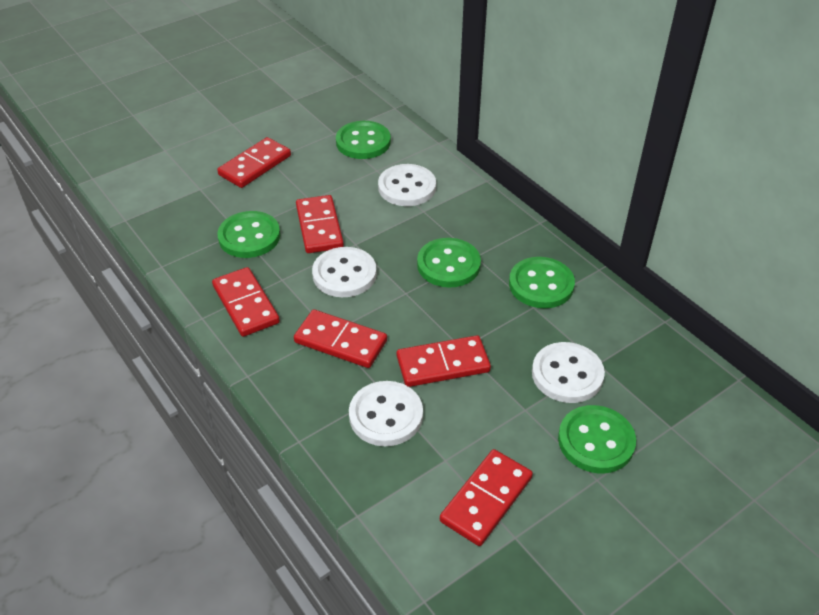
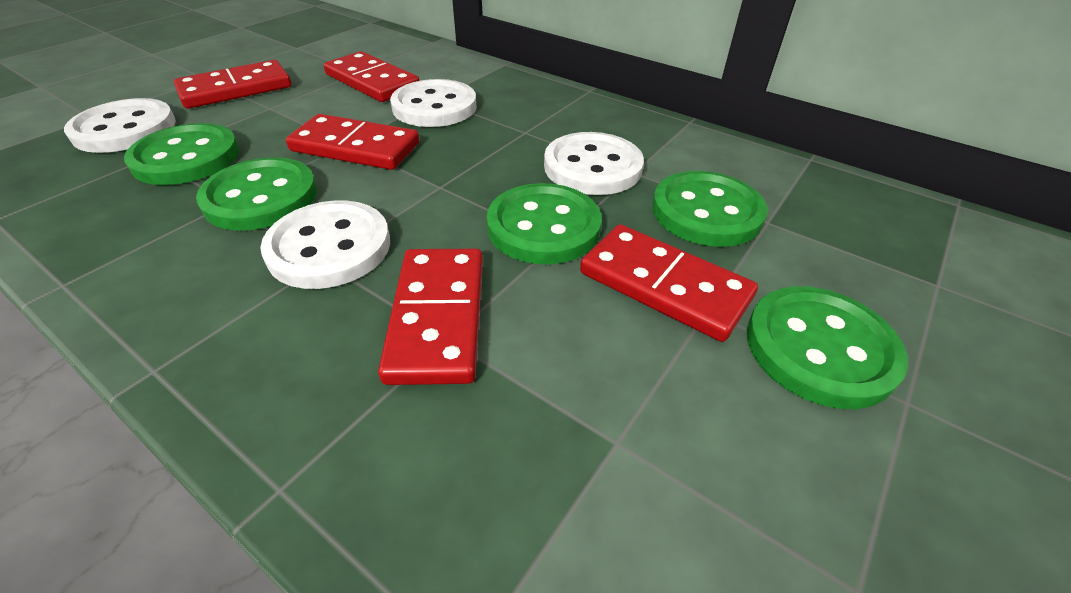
red domino: [212,267,280,337] [217,137,291,188] [294,310,387,368] [296,195,344,253] [397,335,491,387] [440,449,533,546] = 6 -> [174,60,291,109] [286,114,419,170] [324,51,419,102] [378,249,483,385] [580,224,758,342] = 5

